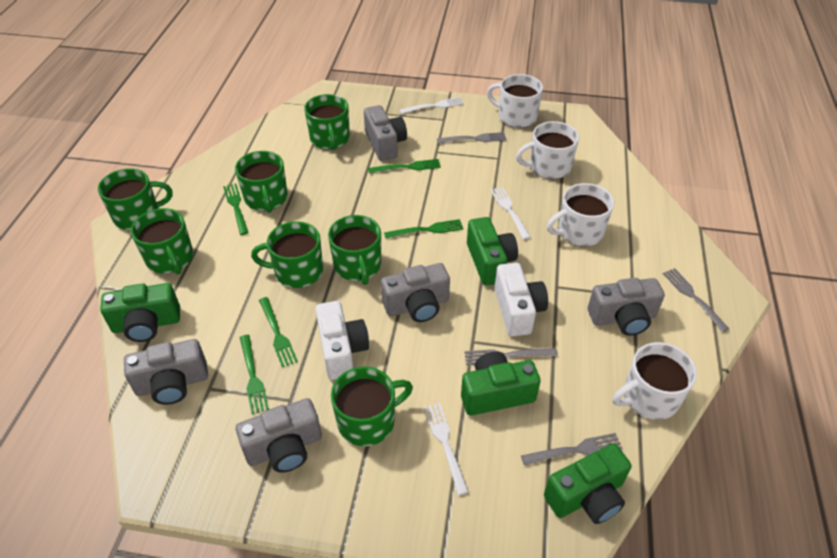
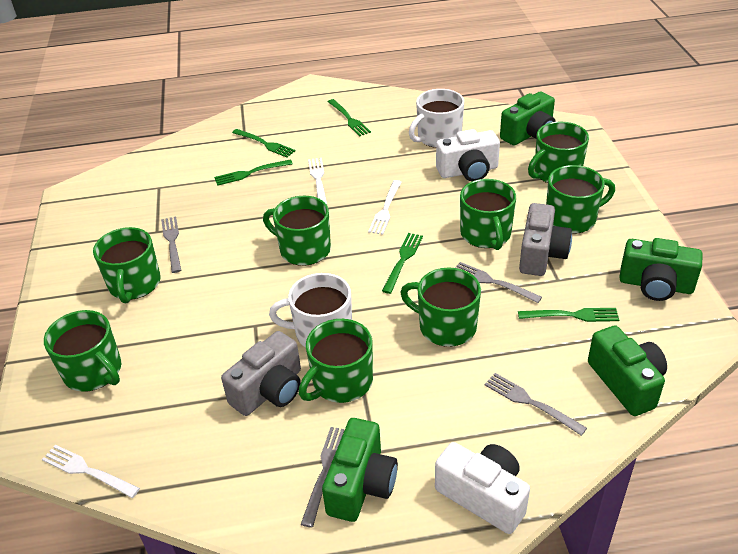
green mug: [98,168,173,230] [131,208,193,274] [235,151,288,213] [251,221,323,288] [304,94,350,150] [328,215,381,285] [331,366,413,446] = 7 -> [44,310,121,392] [93,227,161,303] [263,196,331,266] [299,319,373,403] [400,268,481,347] [460,179,516,250] [528,121,589,183] [546,165,615,234] = 8
grey camera: [124,339,208,405] [236,398,322,473] [364,105,407,161] [381,263,450,322] [588,278,665,336] = 5 -> [221,331,301,416] [519,203,572,276] = 2
white mug: [487,74,543,128] [516,121,579,179] [547,183,614,246] [613,342,697,420] = 4 -> [269,273,352,347] [409,89,464,148] = 2

